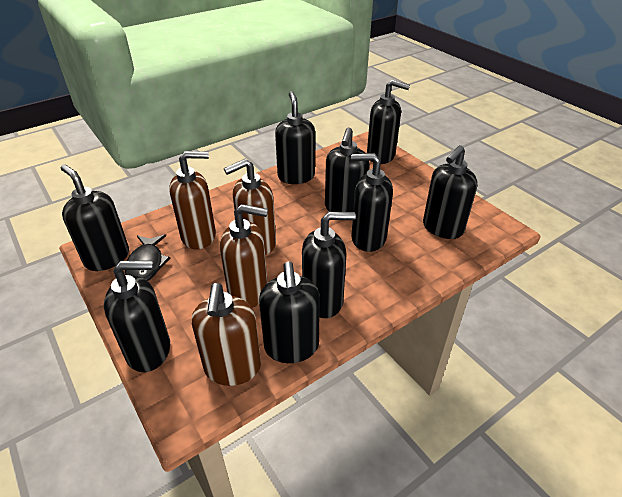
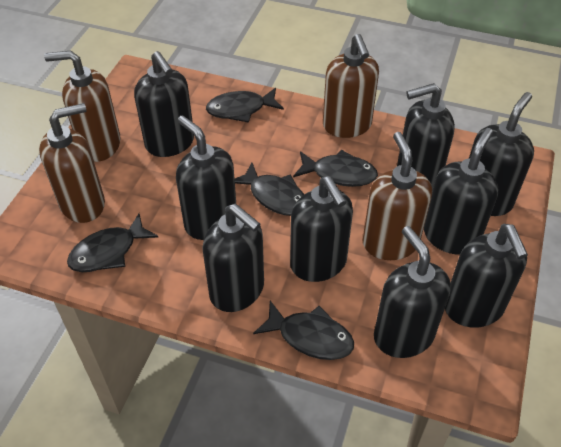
black fish: [125,234,170,281] = 1 -> [67,213,158,272] [206,87,284,123] [235,162,304,216] [253,301,354,360] [293,150,378,187] = 5

